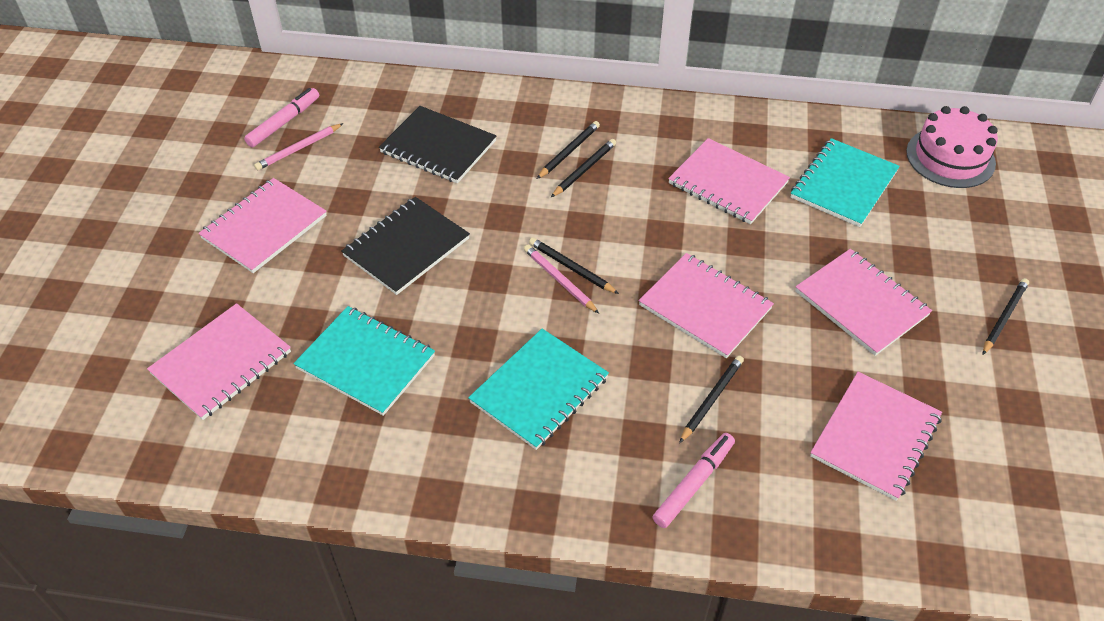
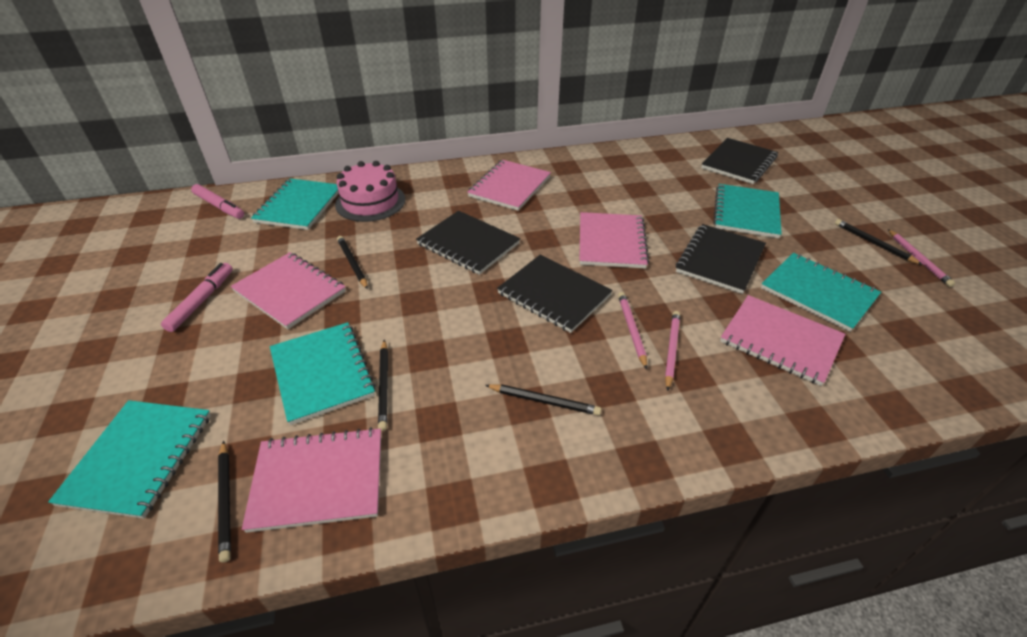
black notebook: [341,197,470,295] [379,106,496,183] = 2 -> [416,211,520,275] [497,255,613,333] [676,224,766,294] [701,138,778,184] = 4
pink notebook: [147,303,291,420] [198,178,327,273] [639,253,774,358] [668,138,790,224] [795,249,932,356] [810,372,942,501] = 6 -> [231,252,346,329] [242,427,381,533] [467,160,551,211] [580,212,649,269] [720,295,845,386] = 5
pink pencil: [254,123,344,170] [524,245,599,314] = 2 -> [618,292,647,369] [665,311,680,391] [888,229,955,287] = 3
turquoise notebook: [293,306,435,416] [468,329,609,450] [791,138,900,227] = 3 -> [48,400,211,519] [251,178,338,230] [270,322,376,425] [713,184,782,238] [761,253,881,332] = 5

